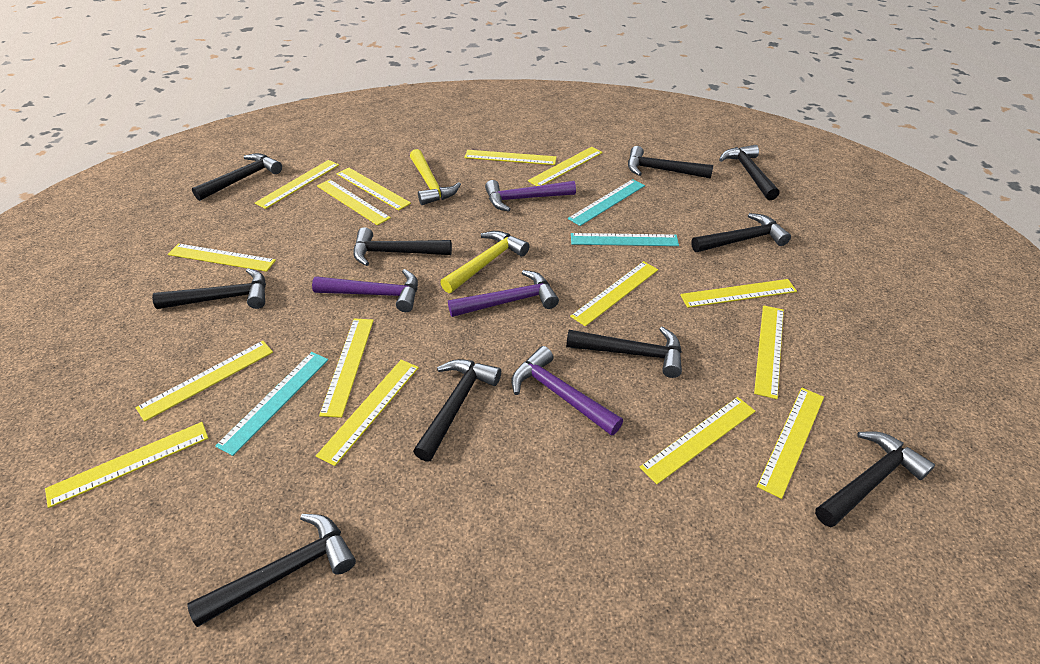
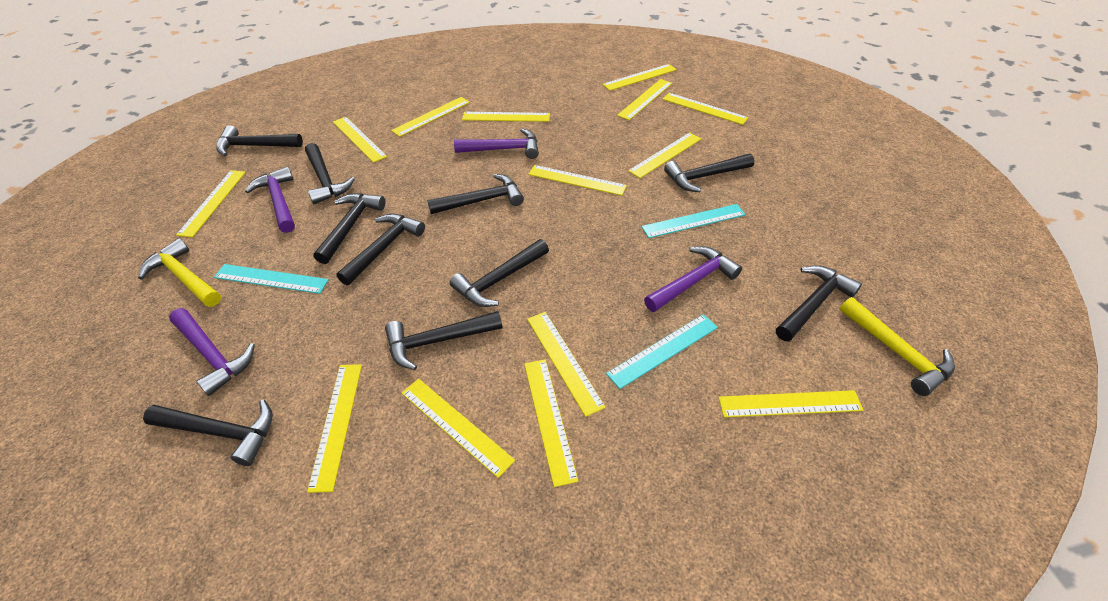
yellow ruler: [45,422,208,508] [136,341,273,422] [168,243,276,272] [255,160,339,209] [316,360,419,466] [317,179,391,225] [319,318,374,418] [337,168,411,210] [464,150,557,165] [528,147,603,186] [570,261,658,326] [640,397,756,484] [680,279,797,308] [754,305,784,399] [757,388,824,499] = 15 -> [176,170,246,237] [307,364,362,493] [333,117,387,163] [391,97,470,137] [402,379,515,478] [462,112,550,122] [524,359,578,487] [527,312,606,417] [528,165,627,196] [602,64,677,91] [617,79,672,120] [628,132,701,178] [663,93,748,125] [718,390,863,417] = 14

